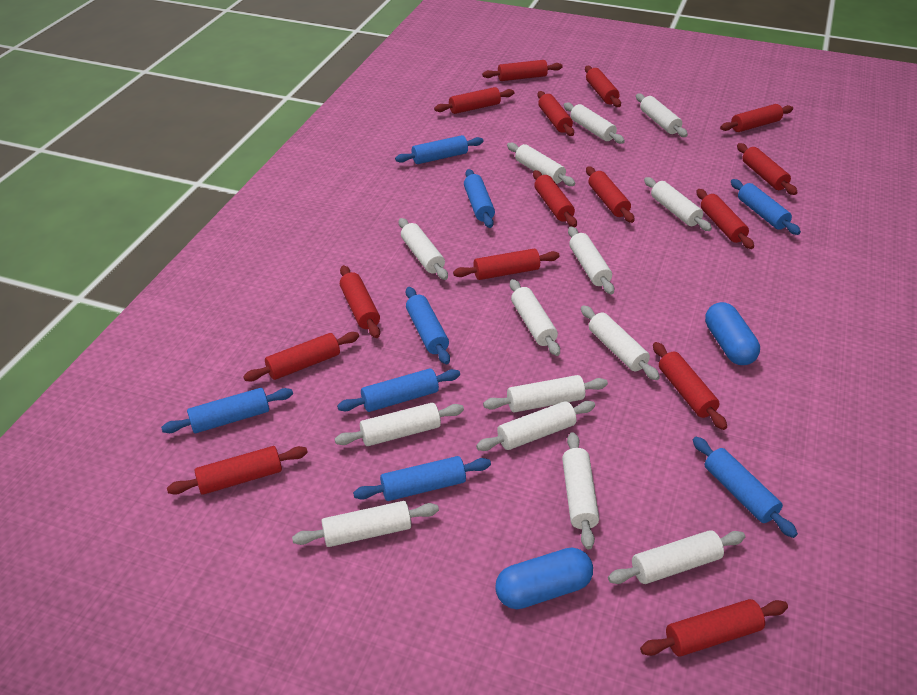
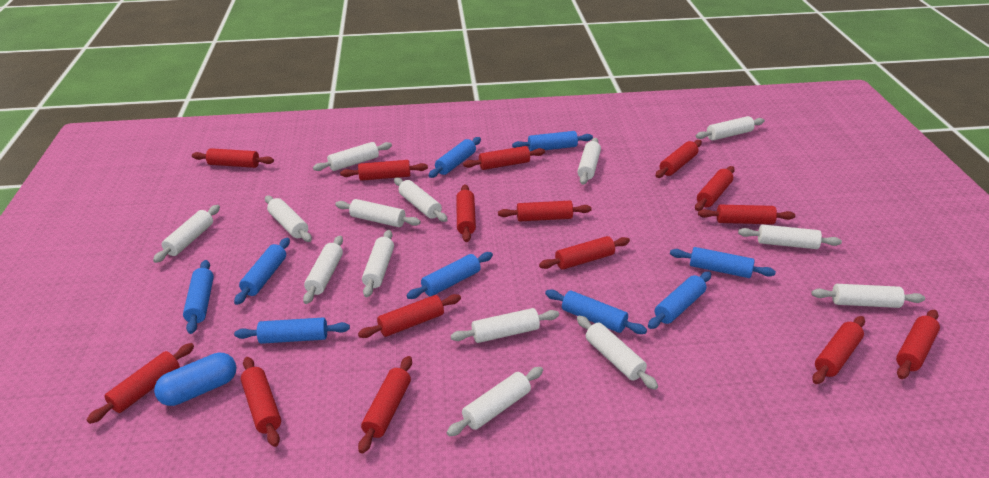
blue capsule: [495,548,593,609] [705,302,760,365] = 2 -> [154,352,236,406] = 1
blue rolling pin: [161,388,293,433] [337,368,460,412] [353,456,491,501] [395,135,483,164] [406,287,450,364] [464,169,495,228] [693,437,798,538] [731,179,801,235] = 8 -> [183,260,214,334] [234,238,290,305] [234,317,350,344] [406,252,493,299] [429,137,481,178] [512,131,593,151] [545,289,647,334] [648,271,711,329] [670,247,776,278] = 9

